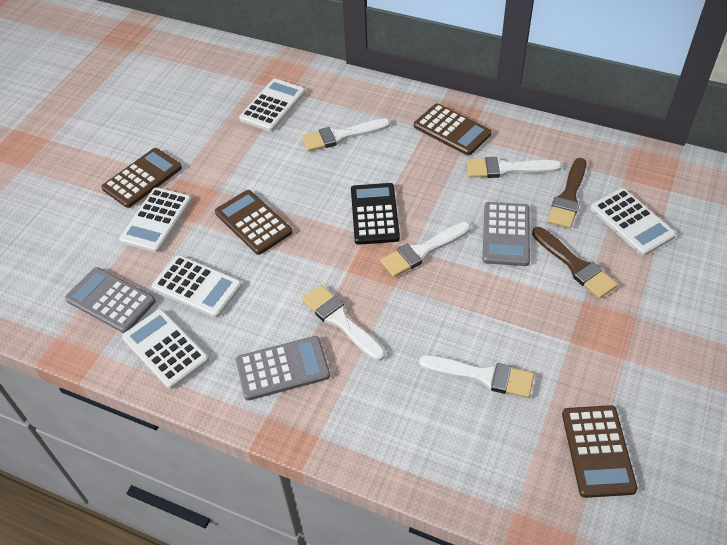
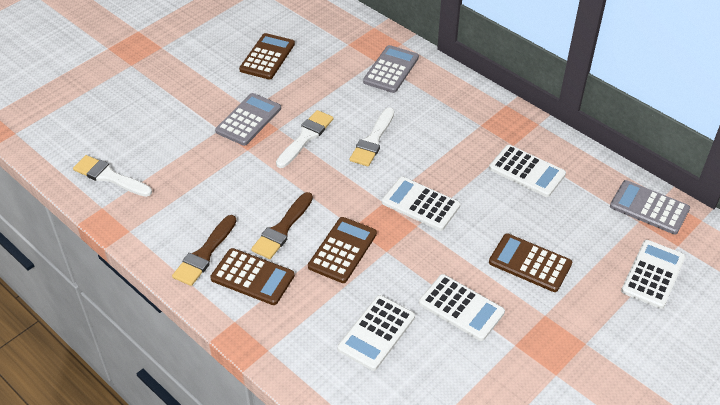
black calculator: [351,183,400,245] = 1 -> none = 0
white brush: [302,118,390,152] [302,285,385,361] [380,222,470,277] [419,355,534,398] [466,157,562,178] = 5 -> [73,155,152,197] [276,110,334,168] [350,107,394,167] = 3

